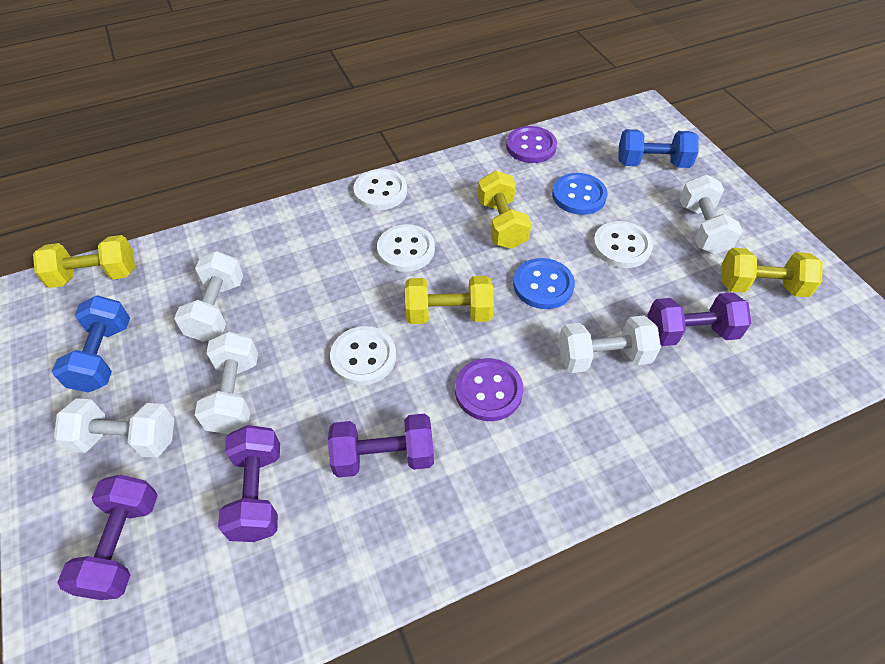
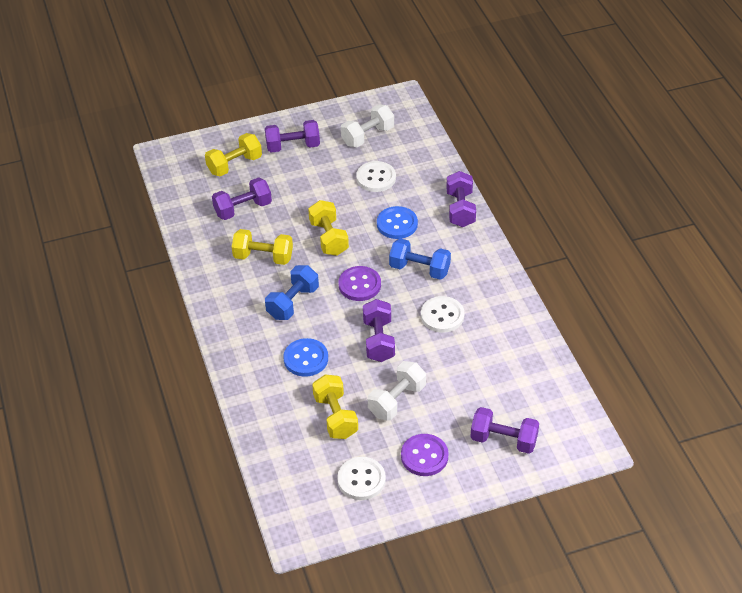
purple dumbbell: [57,475,158,600] [218,425,280,542] [328,414,434,478] [648,292,751,346] = 4 -> [212,177,272,220] [265,120,320,153] [363,299,395,362] [446,171,476,227] [470,407,539,454] = 5
white button: [330,326,396,385] [353,169,407,210] [377,224,435,272] [593,221,653,268] = 4 -> [337,457,386,500] [356,161,396,192] [421,296,464,333] = 3
white dumbbell: [54,398,174,458] [174,251,244,342] [195,331,258,434] [558,315,661,373] [679,174,743,254] = 5 -> [341,104,394,147] [368,361,426,421] = 2

